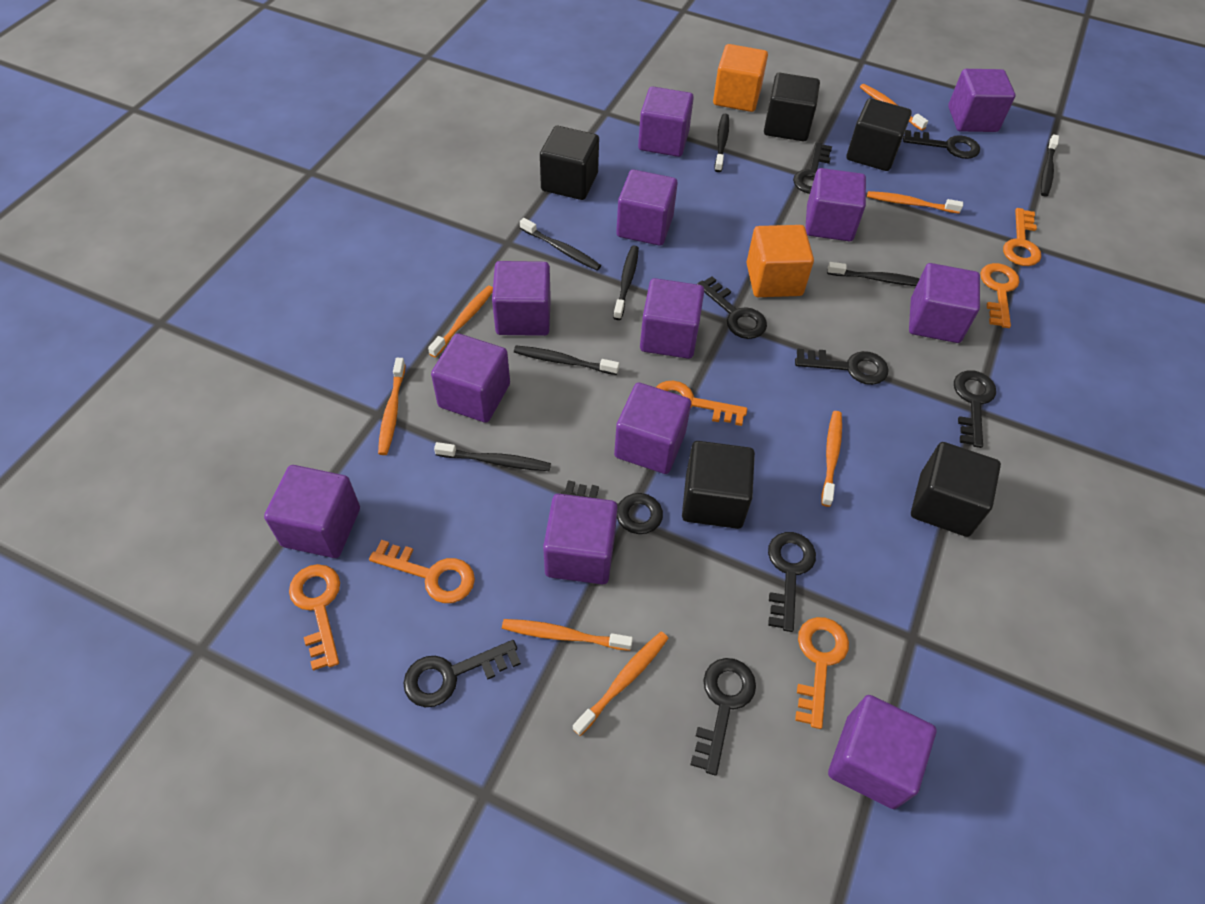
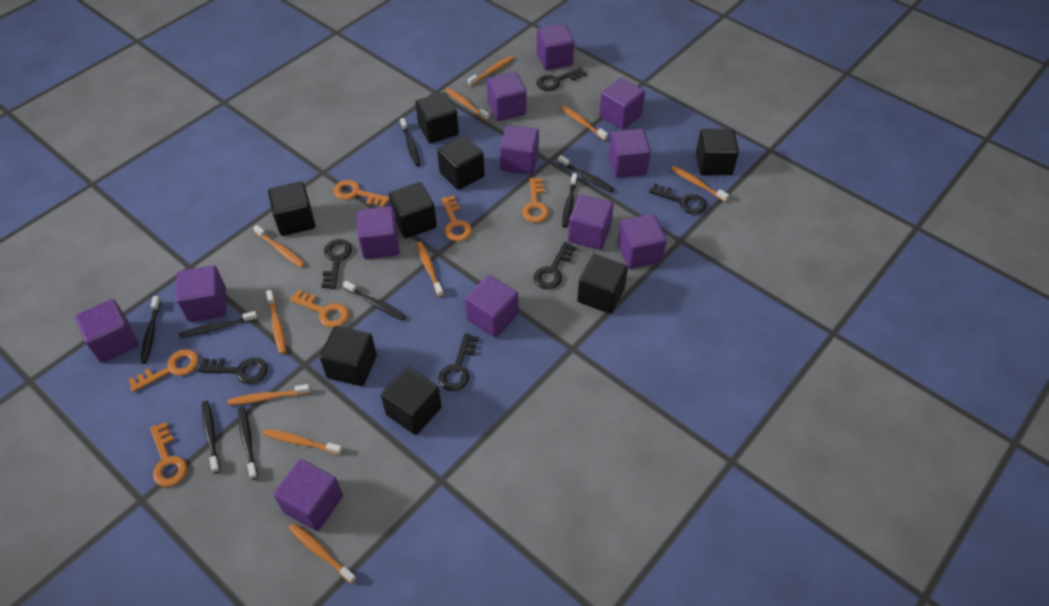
black cube: [540,126,599,200] [682,441,755,529] [764,73,820,141] [846,98,912,171] [911,442,1001,537] = 5 -> [268,182,315,236] [320,326,377,386] [381,367,442,435] [389,182,437,238] [415,92,459,144] [437,135,485,190] [577,254,628,314] [696,129,739,176] = 8
black key: [403,640,521,707] [561,480,663,534] [690,658,756,775] [697,276,767,339] [768,532,816,632] [793,142,832,194] [795,348,889,385] [903,130,980,159] [954,370,996,448] = 9 -> [198,358,268,384] [321,239,352,289] [438,333,479,391] [534,242,576,289] [536,67,586,91] [649,183,707,215] = 6
black toothbrush: [434,442,551,471] [514,346,619,375] [520,218,601,271] [613,246,639,320] [715,114,729,172] [827,262,920,286] [1041,134,1059,197] = 7 -> [140,296,161,364] [179,311,258,338] [202,401,220,473] [238,406,258,480] [343,281,406,321] [400,118,421,166] [558,155,614,192] [562,173,577,228] = 8
orange cube: [713,44,768,112] [746,225,814,297] = 2 -> none = 0
orange toothbrush: [378,358,406,455] [428,286,493,358] [502,619,633,651] [572,632,669,736] [821,411,842,507] [860,84,928,131] [867,191,963,214] = 7 -> [228,384,310,405] [253,225,305,267] [263,429,342,455] [266,290,286,354] [289,523,356,584] [416,242,444,297] [445,88,489,121] [468,56,514,86] [561,105,608,141] [671,166,729,202] = 10

